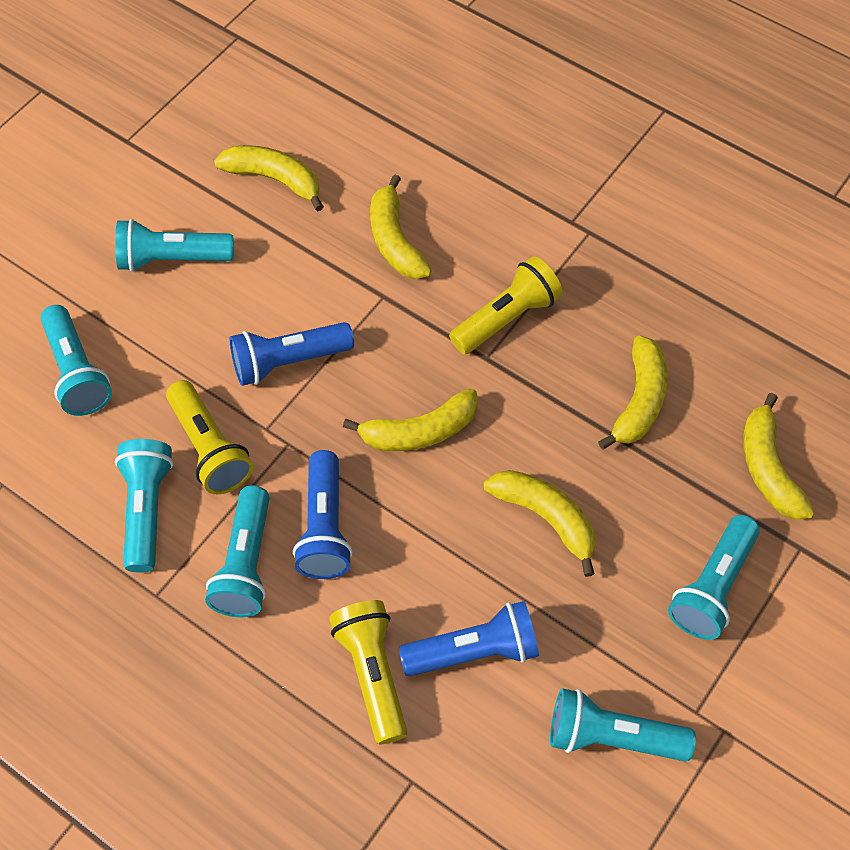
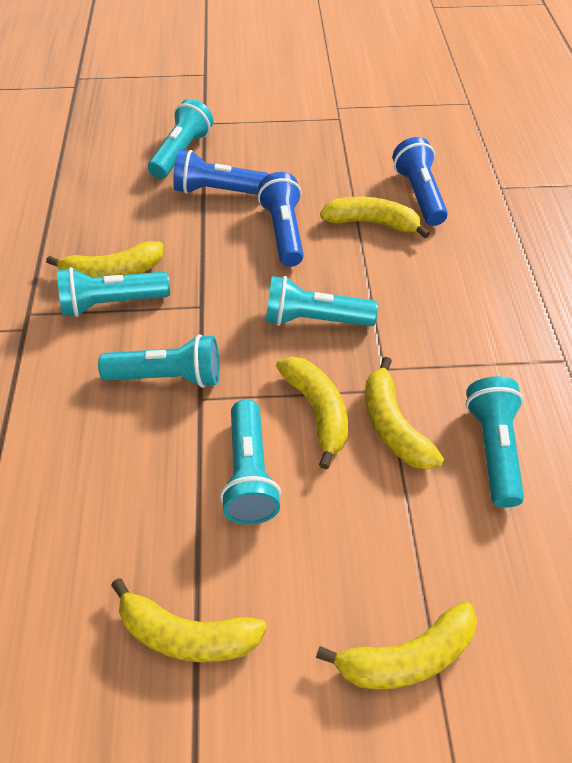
yellow flashlight: [166,380,253,494] [329,600,407,744] [449,256,563,354] = 3 -> none = 0

